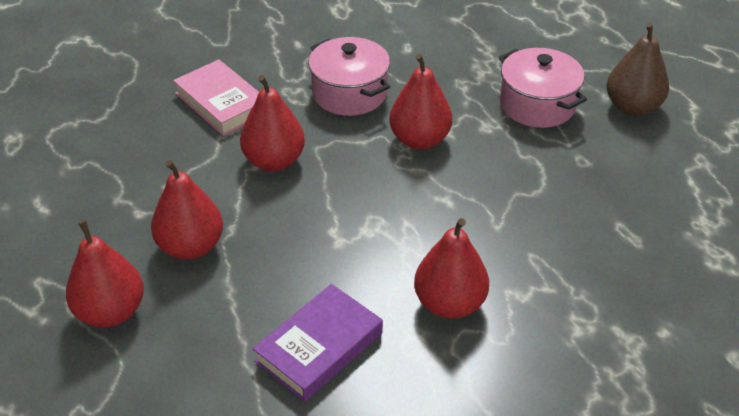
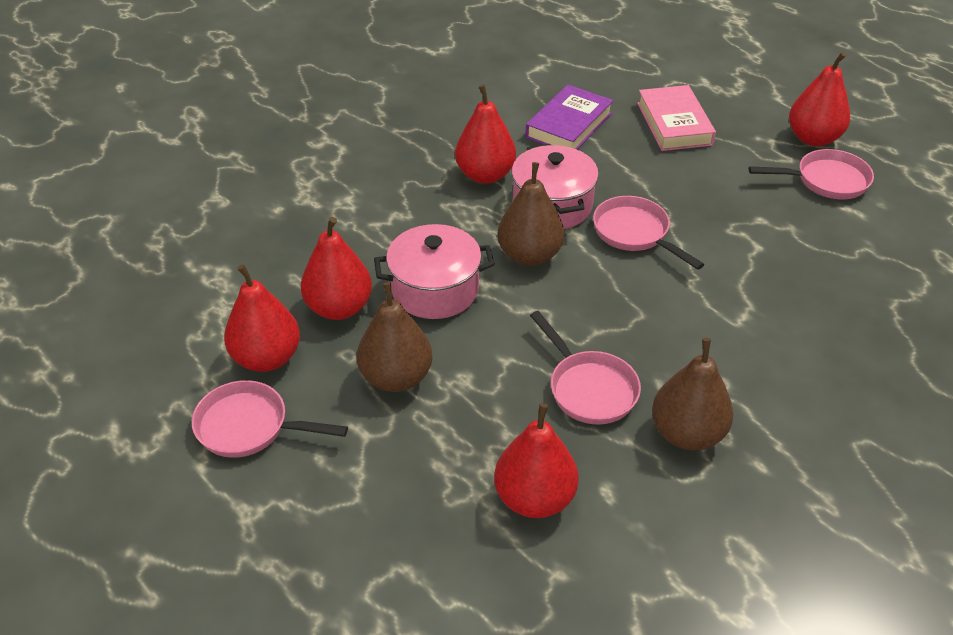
brown pear: [607,22,669,116] = 1 -> [357,282,433,392] [497,162,564,266] [652,338,733,450] = 3
pink pan: none = 0 -> [192,380,348,458] [530,311,641,425] [593,196,704,270] [749,149,874,199] = 4

